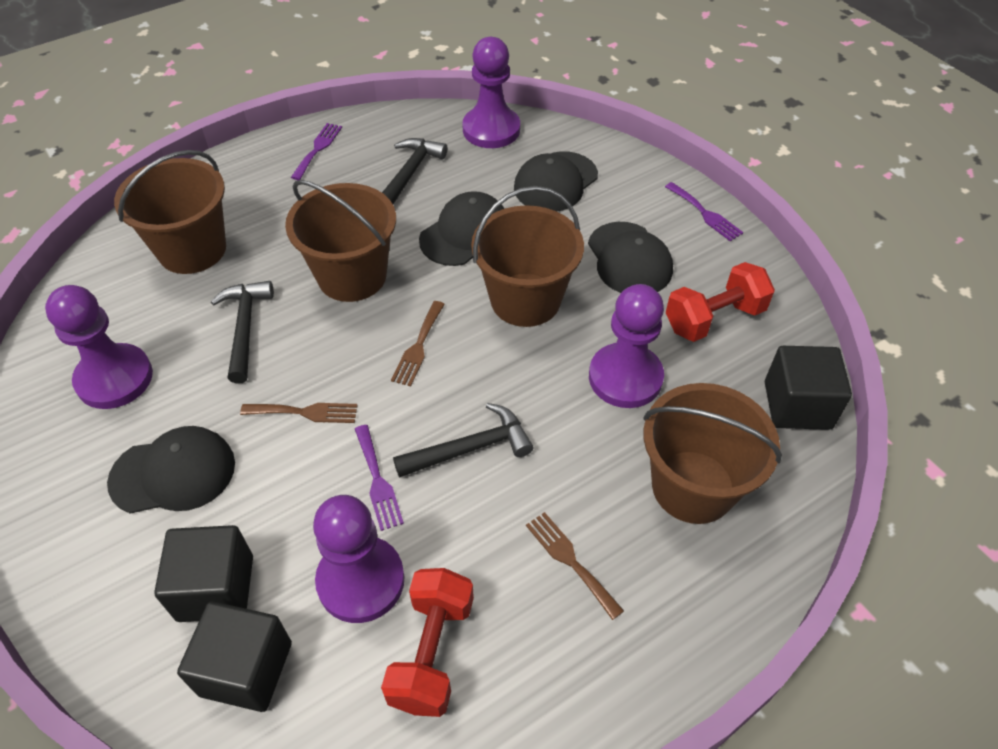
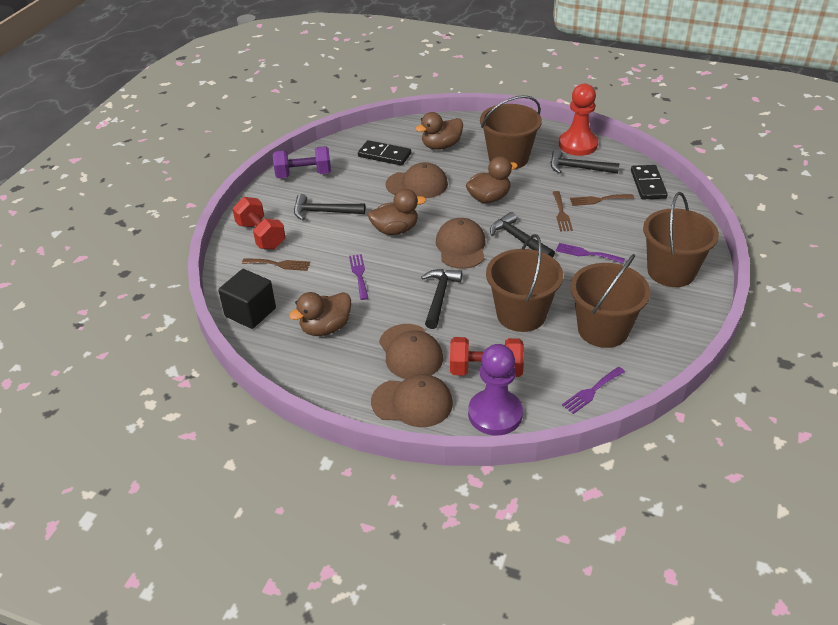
black cap: [107,426,235,514] [419,191,504,266] [514,151,598,211] [588,222,673,293] = 4 -> none = 0
black cube: [154,525,253,622] [177,601,292,712] [765,346,852,430] = 3 -> [218,269,276,329] = 1
black domino: none = 0 -> [358,140,411,165] [631,165,668,199] = 2
black hammer: [211,281,274,384] [382,138,447,204] [393,403,533,478] = 3 -> [294,194,365,220] [421,269,462,329] [490,212,555,258] [550,149,620,174] = 4
brown cap: none = 0 -> [371,374,453,427] [379,324,443,379] [386,162,448,198] [436,218,486,269] = 4
brown duck: none = 0 -> [289,292,351,336] [368,189,426,235] [415,112,463,150] [466,156,518,203] = 4
purple dumbbell: none = 0 -> [273,146,331,178] = 1
purple pawn: [45,285,153,409] [313,495,405,623] [462,37,520,148] [589,284,664,408] = 4 -> [468,344,523,436] = 1
red pawn: none = 0 -> [559,84,598,156] = 1

